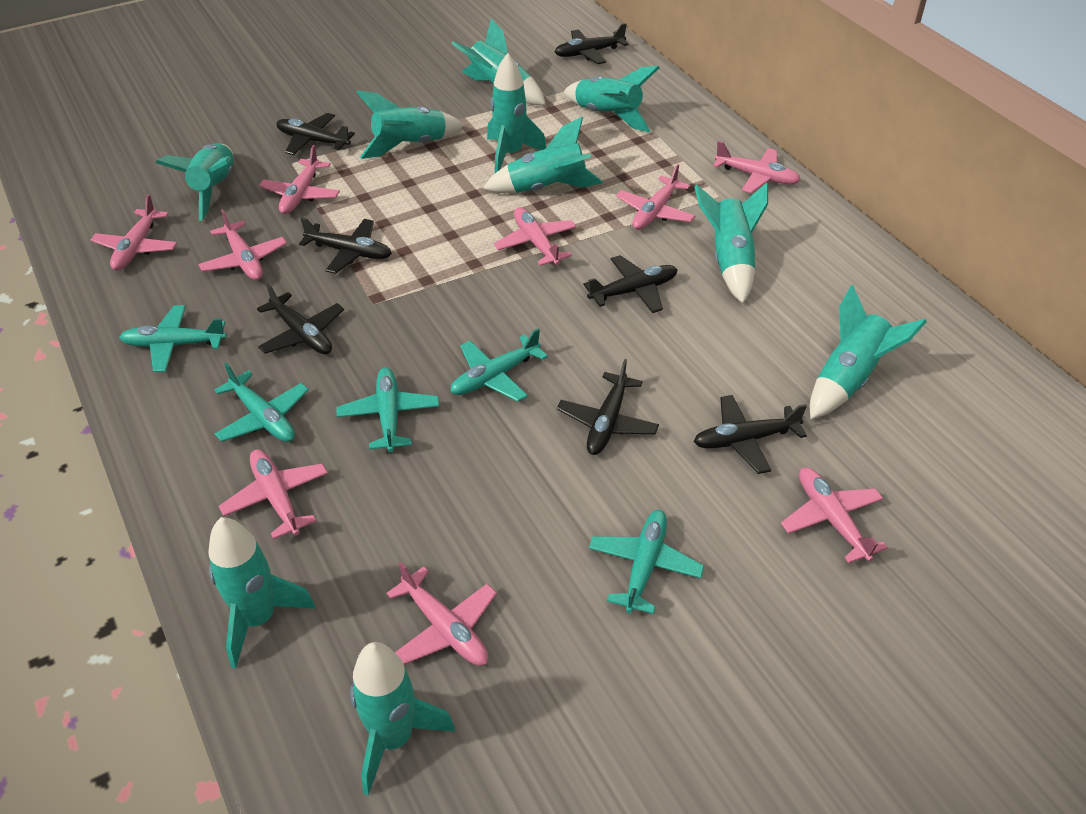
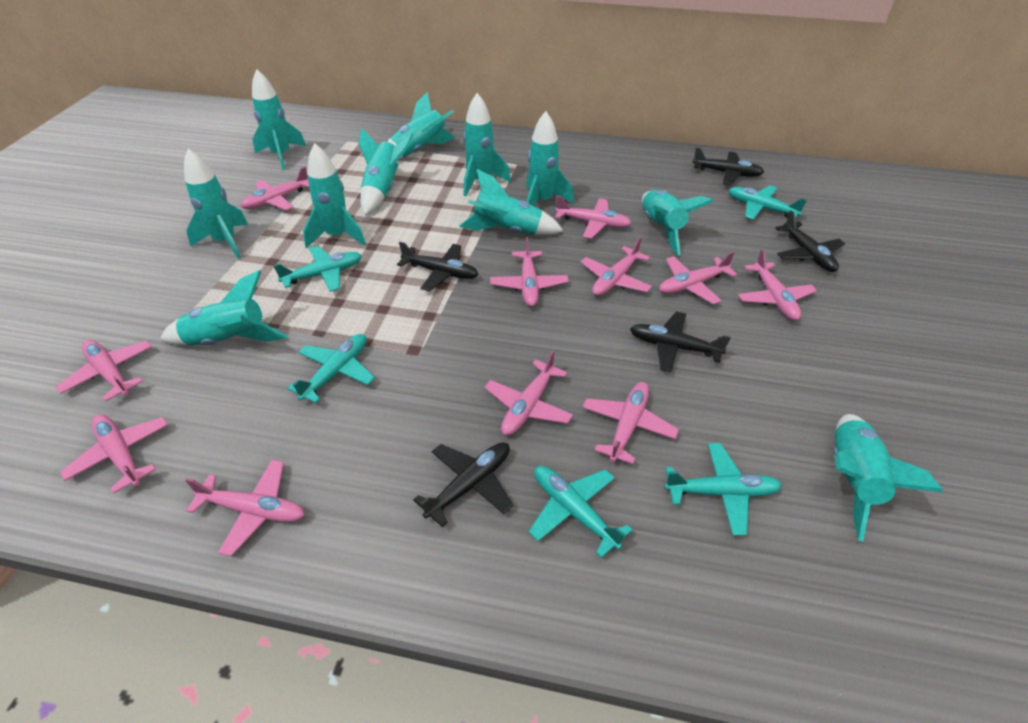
black plane: [257,283,344,354] [276,113,355,155] [299,218,392,274] [555,23,629,64] [557,359,659,455] [584,255,678,313] [694,395,807,474] = 7 -> [397,242,478,291] [413,442,513,527] [630,311,731,372] [692,148,764,185] [775,210,845,272] = 5
pink plane: [91,194,177,270] [198,209,287,280] [219,449,328,539] [259,145,340,214] [386,562,497,666] [494,207,576,266] [616,164,695,230] [713,141,801,193] [781,467,888,563] = 9 -> [56,340,152,401] [60,414,168,494] [185,460,305,556] [241,167,309,211] [485,350,573,435] [490,237,569,307] [555,196,632,239] [581,237,652,296] [582,382,679,464] [659,252,737,305] [738,249,817,321] = 11
turquoise rocket: [155,143,234,221] [208,517,315,669] [350,642,455,796] [357,90,465,159] [452,19,546,105] [483,117,603,193] [487,53,546,173] [564,66,660,132] [694,183,768,303] [810,285,927,419] = 10 -> [160,270,287,346] [184,149,248,259] [252,69,306,170] [303,143,366,248] [358,128,414,215] [387,92,455,159] [459,169,563,235] [463,93,511,196] [526,111,574,206] [642,190,714,255] [833,414,943,541] = 11

